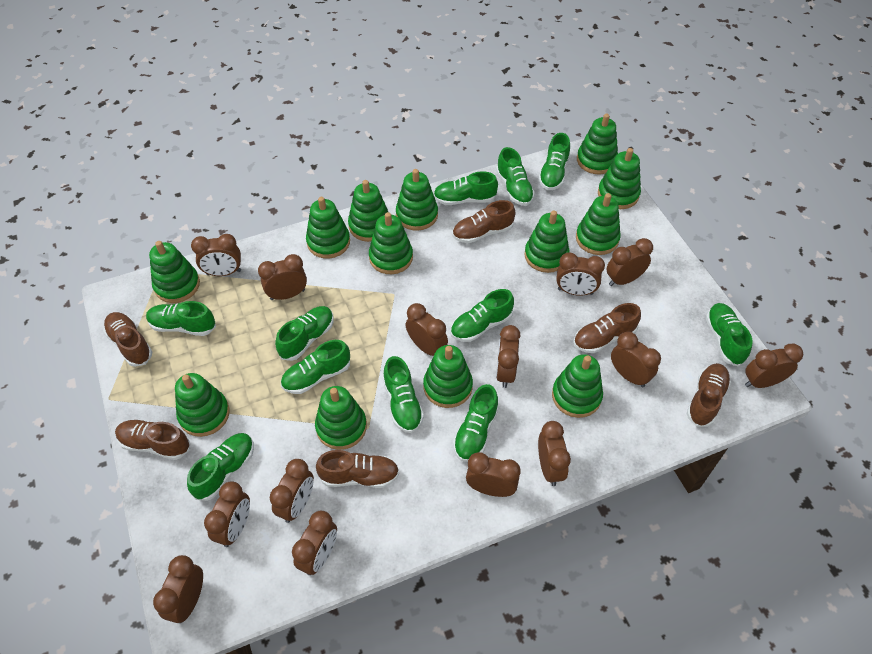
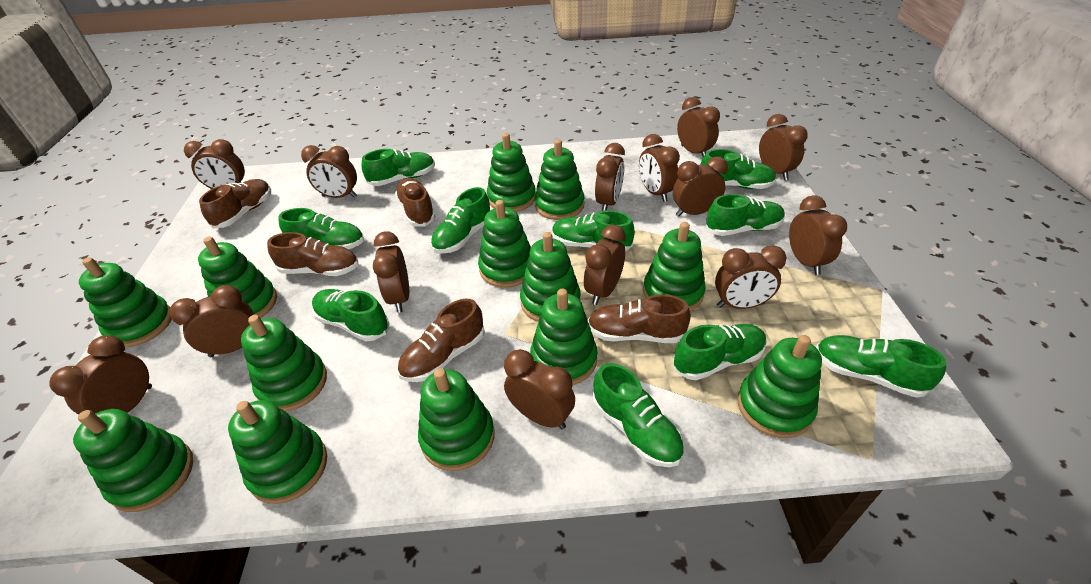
brown shoe: [103,312,152,367] [115,420,190,460] [316,450,399,488] [452,200,515,243] [573,303,641,353] [686,363,731,427] = 6 -> [199,179,271,228] [267,232,358,276] [395,178,436,227] [397,299,485,382] [588,294,691,343] = 5
green shoe: [146,301,216,336] [187,433,254,501] [275,306,334,361] [281,340,350,394] [383,356,424,433] [433,171,498,205] [450,289,514,342] [453,384,499,462] [496,147,535,206] [538,133,570,190] [706,303,752,367] = 11 -> [278,208,364,249] [312,289,390,341] [362,149,435,186] [431,187,490,254] [552,210,635,252] [592,363,684,467] [673,324,767,380] [700,149,777,189] [706,194,785,236] [816,335,947,398] = 10

